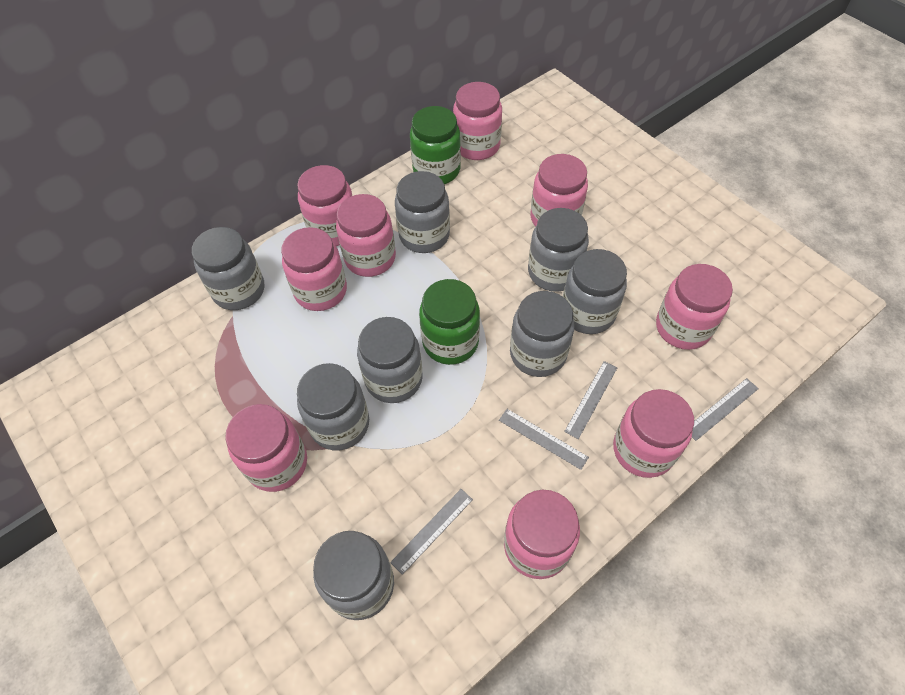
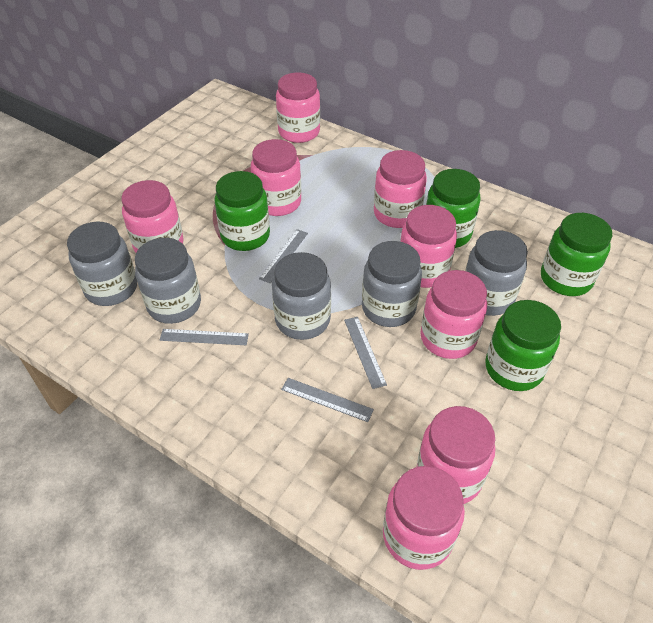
green jar: [410,106,461,184] [419,279,480,365] = 2 -> [215,171,270,251] [426,169,480,248] [485,300,561,391] [541,213,612,296] = 4
grey jar: [192,227,264,310] [297,363,369,450] [313,531,394,620] [357,317,423,403] [395,171,450,253] [510,291,575,377] [528,208,589,292] [563,249,627,334] = 8 -> [67,222,137,306] [135,238,201,324] [272,252,331,340] [362,241,422,327] [465,230,528,316] = 5
pink jar: [225,404,307,492] [281,227,347,311] [297,165,352,246] [336,194,396,277] [453,82,502,160] [504,490,580,579] [531,154,588,227] [613,389,694,478] [656,264,733,350] = 9 -> [121,180,184,253] [251,139,301,216] [276,72,320,143] [374,150,427,228] [383,466,465,570] [400,205,457,288] [417,406,495,504] [420,270,487,359] = 8

